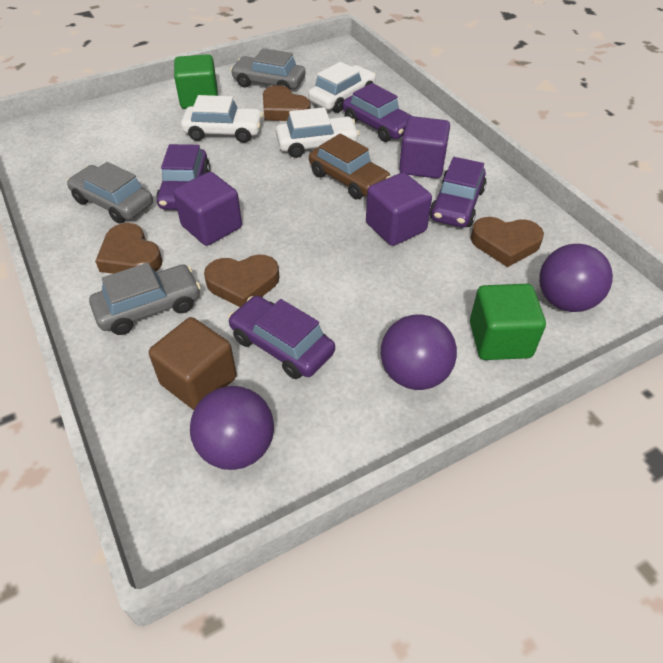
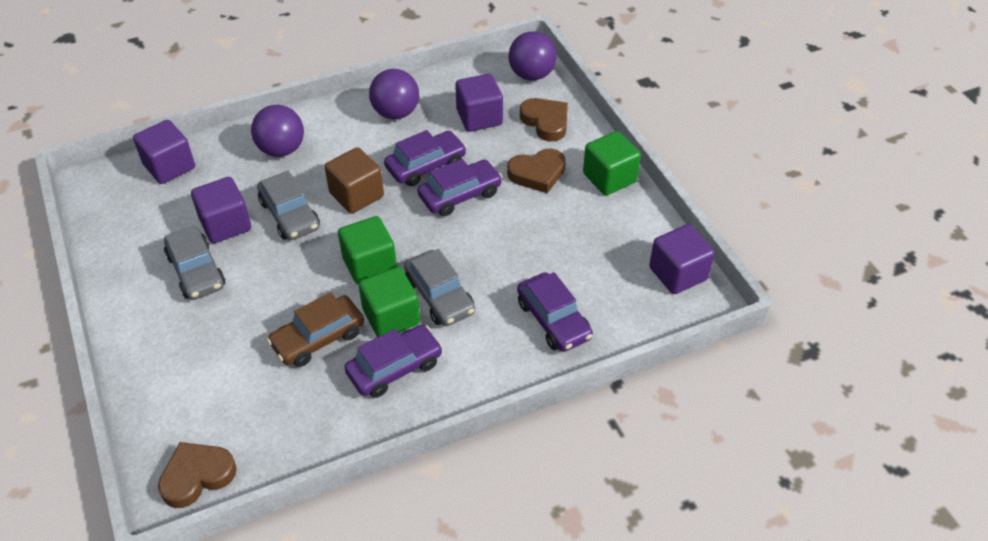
brown heart: [95,223,162,274] [204,254,279,307] [263,85,311,121] [471,217,544,267] = 4 -> [158,442,237,508] [507,149,566,193] [520,98,568,141] = 3
green cube: [174,54,218,109] [470,284,546,360] = 2 -> [338,216,397,285] [359,267,420,337] [583,131,641,195] = 3
purple cube: [173,172,242,246] [366,172,432,246] [399,116,450,179] = 3 -> [133,120,195,184] [191,177,251,243] [455,74,503,132] [649,224,715,294] = 4
white car: [181,95,263,143] [276,107,360,158] [308,62,376,113] = 3 -> none = 0

